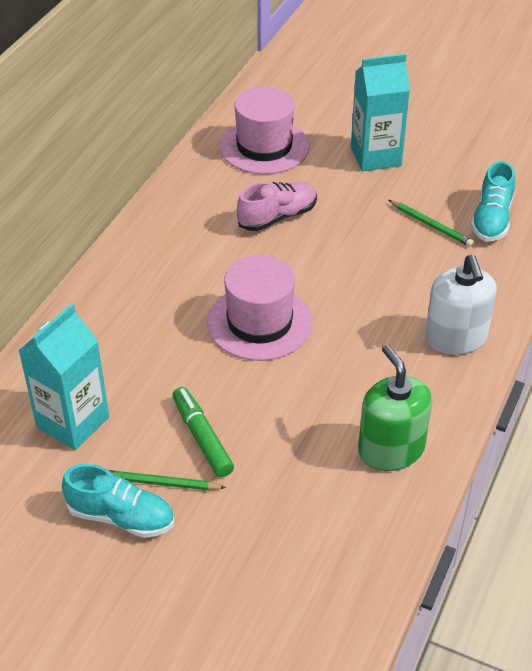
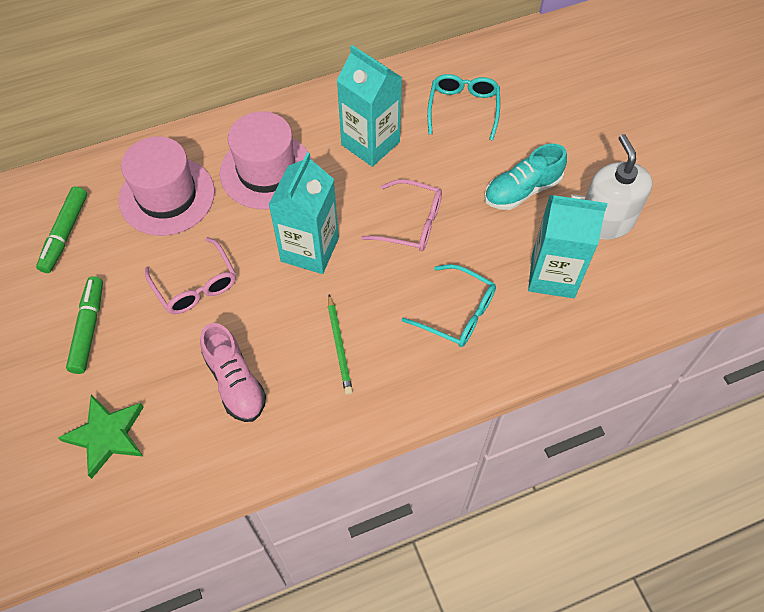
green marker: [172,387,234,477] = 1 -> [36,186,87,273] [66,276,103,374] = 2
green pencil: [109,470,226,490] [388,200,474,247] = 2 -> [328,294,353,395] = 1
green soap dispenser: [358,345,432,471] = 1 -> none = 0
green star: none = 0 -> [58,394,144,479] = 1
pink glasses: none = 0 -> [145,237,236,314] [361,179,442,251] = 2
turquoise carton: [19,304,109,450] [351,53,410,171] = 2 -> [269,152,339,274] [336,45,402,167] [528,194,607,298] = 3
turquoise glasses: none = 0 -> [401,264,496,347] [427,74,500,141] = 2
turquoise shoe: [62,464,174,538] [471,161,515,242] = 2 -> [484,144,567,210] = 1

